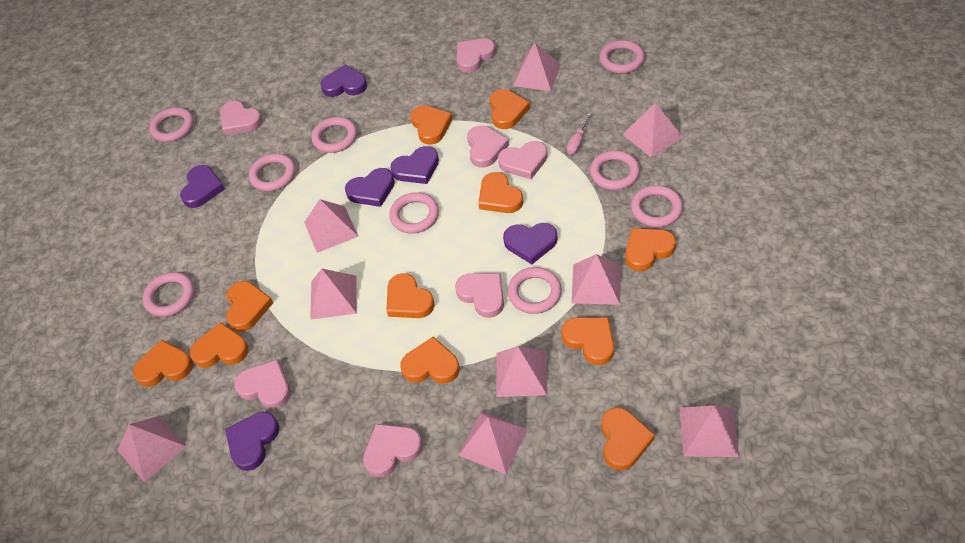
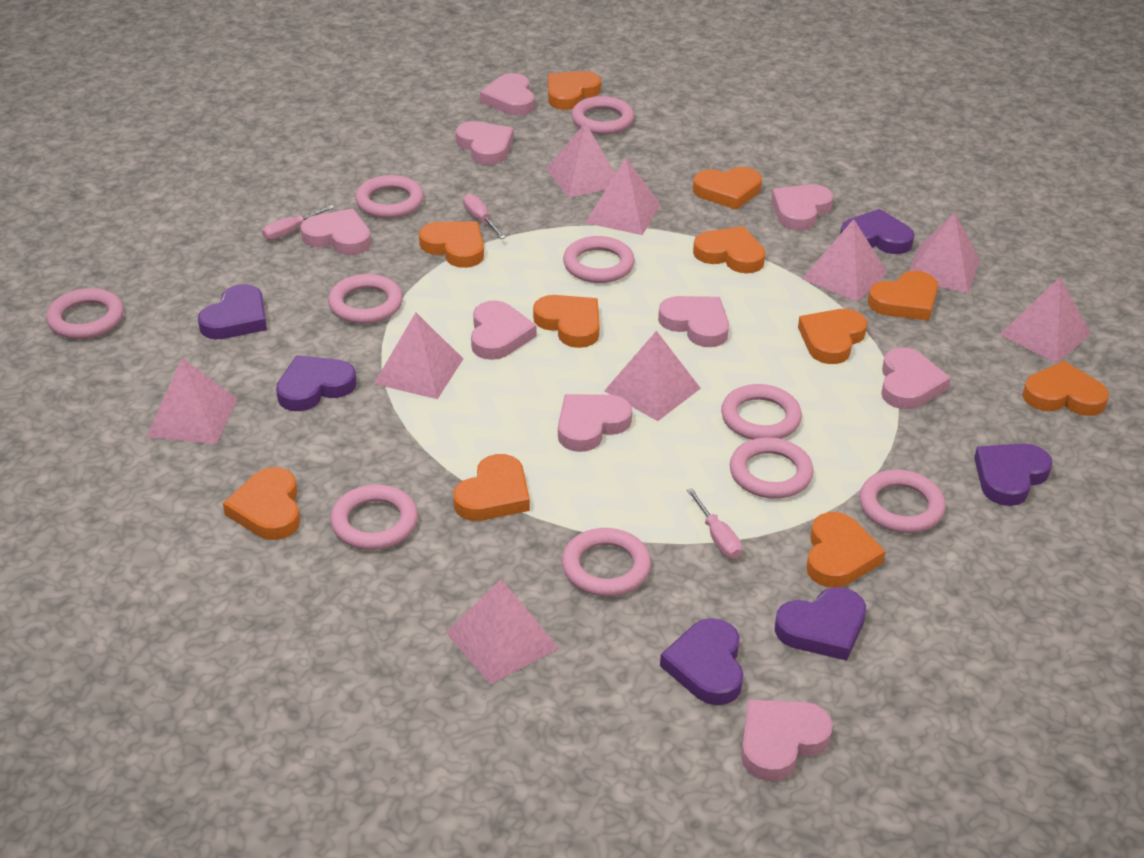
pink heart: [220,101,263,135] [235,359,291,409] [363,424,423,477] [455,273,504,318] [457,38,496,73] [467,126,509,167] [498,141,547,179] = 7 -> [300,209,371,255] [456,121,513,165] [471,300,537,360] [480,73,535,115] [558,394,632,452] [658,296,729,347] [741,700,833,781] [771,184,833,230] [881,348,951,409] = 9
pink ring: [143,272,194,317] [149,107,194,142] [249,154,296,191] [312,117,357,153] [389,192,439,233] [508,267,562,314] [590,150,640,190] [599,40,645,74] [631,185,683,227] = 9 -> [46,288,124,339] [328,274,403,324] [330,484,418,550] [355,175,424,218] [562,528,651,596] [563,236,635,283] [571,96,634,134] [721,384,802,440] [730,437,814,499] [859,470,946,533] = 10
pink screwdriver: [567,113,591,155] = 1 -> [262,205,335,240] [463,194,506,239] [687,488,742,559] = 3

